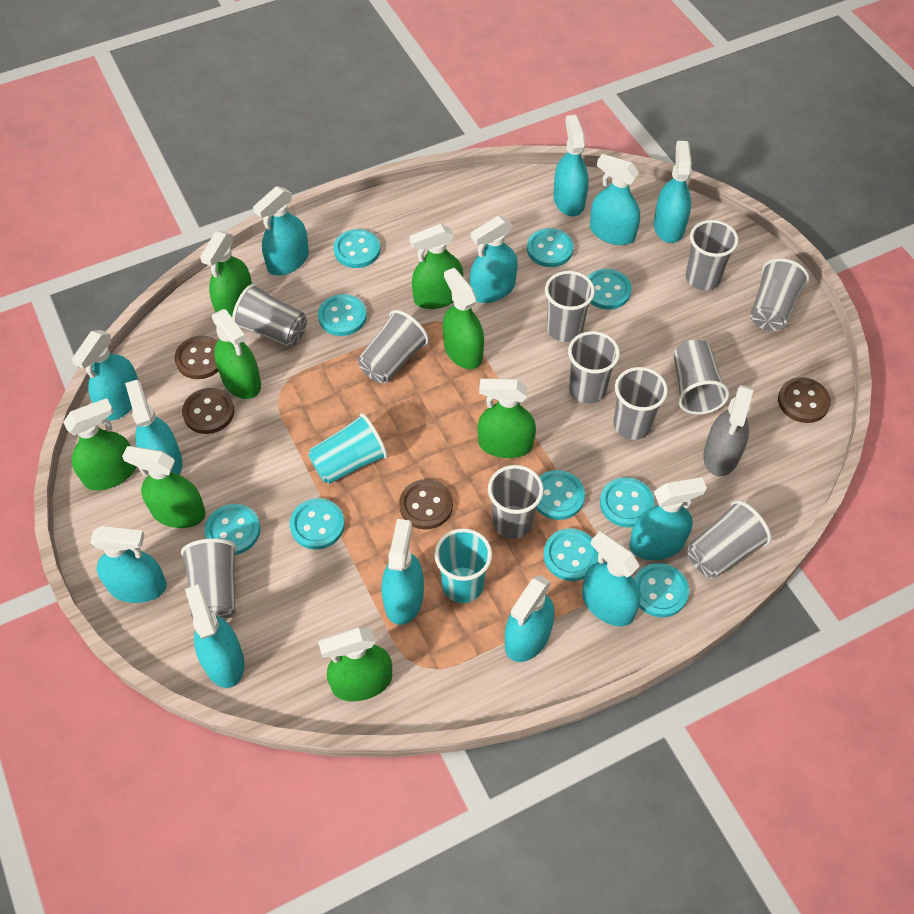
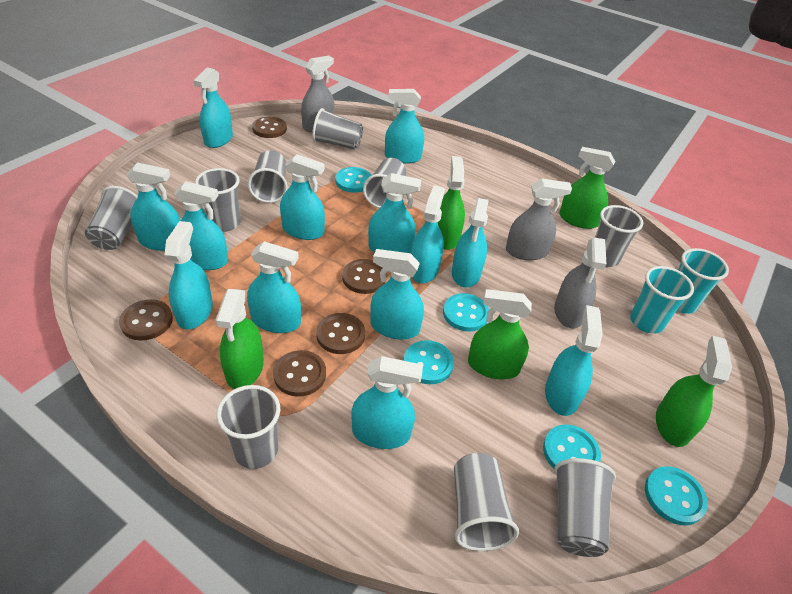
brown button: [175,336,219,379] [182,388,235,434] [399,479,453,530] [778,377,831,423] = 4 -> [119,299,173,341] [252,117,287,138] [273,350,326,397] [316,313,365,354] [342,259,387,294] = 5
green spray bottle: [63,398,137,490] [122,446,206,528] [200,231,252,317] [212,309,261,399] [318,627,392,701] [409,224,463,309] [443,268,484,369] [478,378,536,458] = 8 -> [216,289,264,389] [438,156,465,250] [468,289,532,379] [559,147,615,229] [656,335,732,447] = 5
grey cup: [181,538,237,620] [232,284,307,347] [358,310,429,383] [488,465,544,539] [545,271,595,342] [568,331,620,403] [614,367,668,440] [674,340,730,415] [686,220,738,290] [687,500,771,578] [750,258,809,331] = 11 -> [85,186,138,250] [195,168,240,232] [217,385,280,469] [248,150,288,203] [312,108,363,150] [363,158,406,208] [454,453,519,551] [554,458,616,557] [595,205,643,267] = 9
grey spray bottle: [703,385,753,476] = 1 -> [301,55,334,132] [506,178,572,260] [554,237,606,328] = 3
turquoise button: [205,504,260,555] [290,498,345,550] [318,294,367,336] [334,229,380,268] [527,228,574,267] [536,470,585,520] [543,528,599,581] [588,269,632,310] [600,477,654,528] [634,563,689,617] = 10 -> [335,167,372,193] [404,340,454,384] [443,293,489,332] [543,425,601,469] [645,466,708,525] = 5

